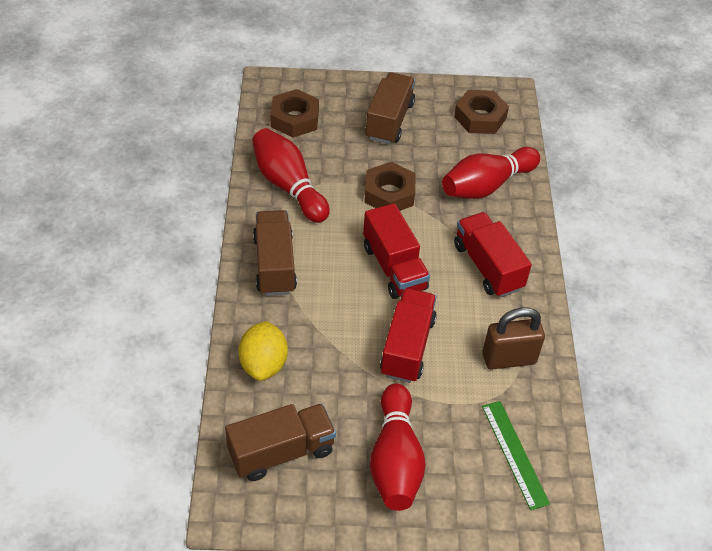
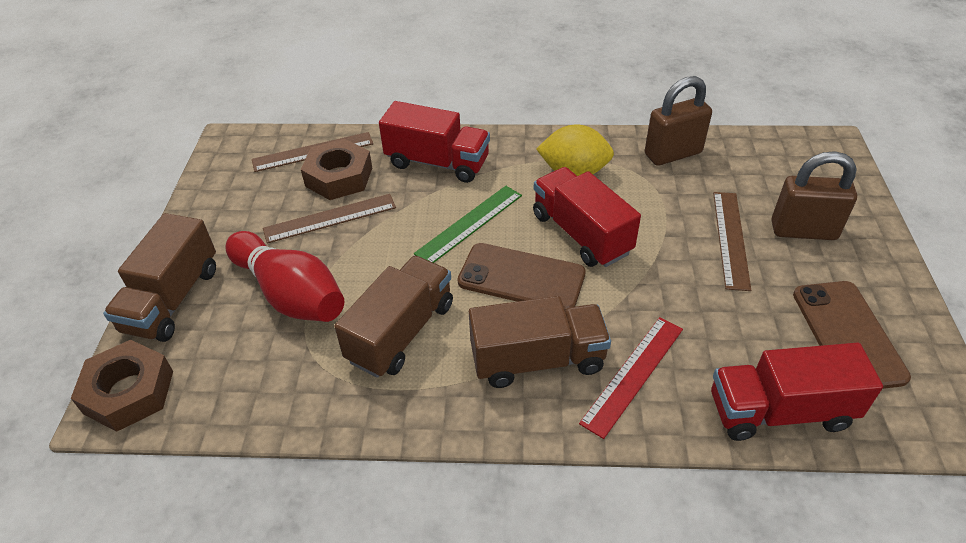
brown nut: [270,89,319,138] [364,162,416,211] [454,90,509,134] = 3 -> [71,340,173,432] [301,139,372,200] = 2
brown padlock: [483,307,545,370] = 1 -> [645,76,712,166] [772,151,857,240] = 2
brown phone: none = 0 -> [458,243,586,310] [793,281,911,389] = 2
brown ruler: none = 0 -> [252,132,373,172] [263,194,396,243] [713,192,751,291] = 3
red bowling pin: [252,128,330,223] [370,384,426,511] [442,147,540,199] = 3 -> [226,231,344,322] = 1
red ruler: none = 0 -> [579,317,683,439] = 1

